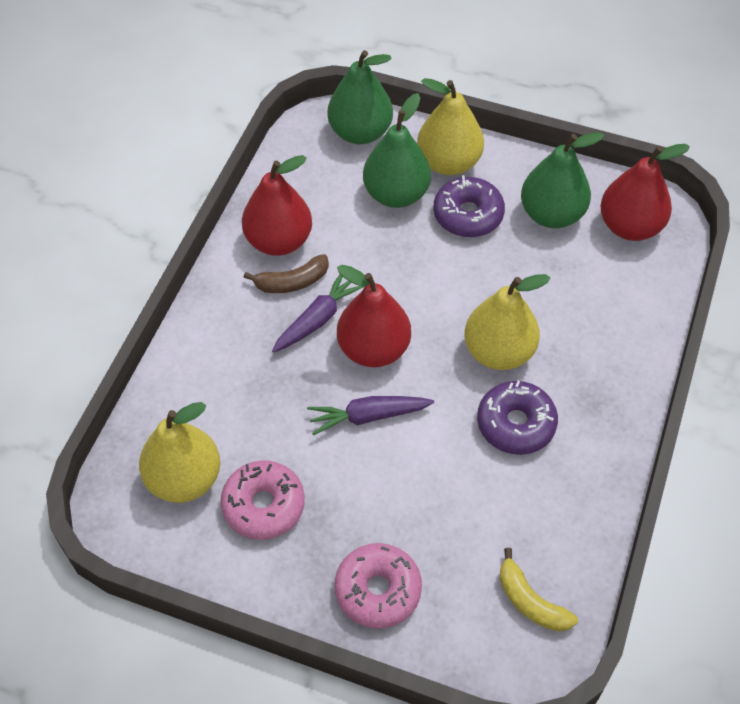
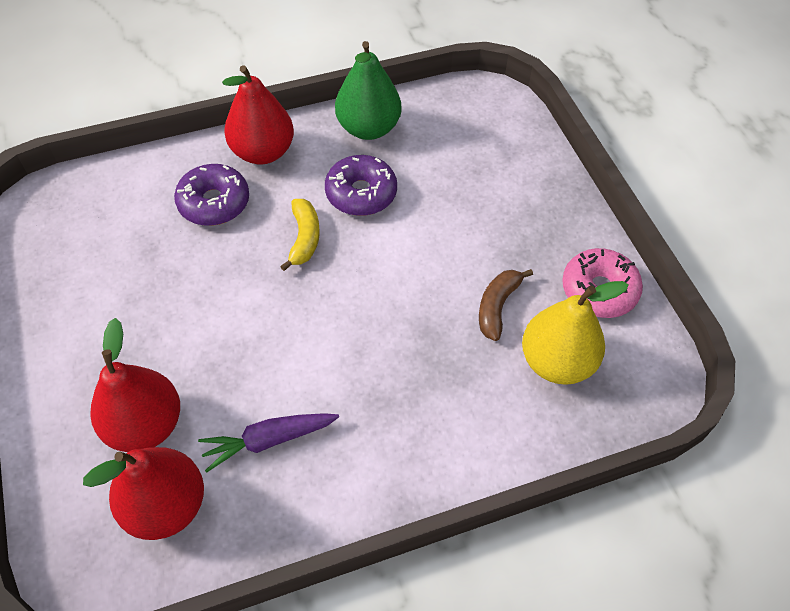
green pear: [328,50,393,144] [363,93,431,208] [521,132,604,228] = 3 -> [335,41,402,140] = 1
pink donut: [221,460,305,540] [335,543,422,629] = 2 -> [562,248,643,318] = 1
purple carrot: [272,274,366,353] [307,396,434,435] = 2 -> [198,413,339,473] = 1
yellow pear: [139,402,220,503] [417,78,484,175] [464,274,550,370] = 3 -> [522,281,629,385] = 1

